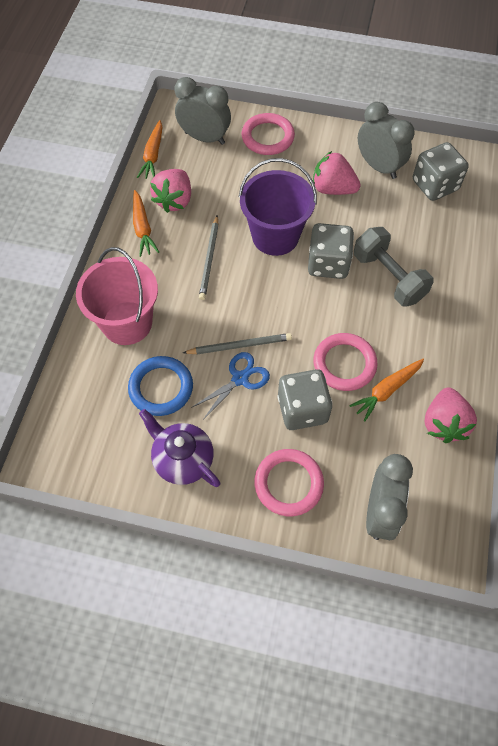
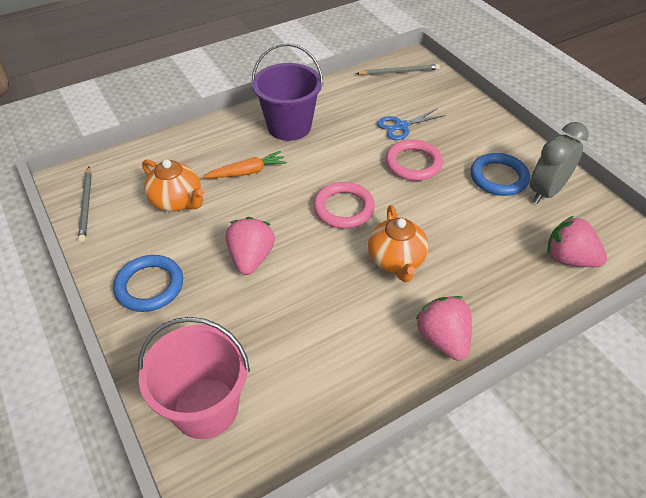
blue ring: [128,356,193,416] = 1 -> [113,255,183,312] [470,153,530,196] = 2
grey clock: [175,77,231,145] [358,102,414,179] [366,454,413,540] = 3 -> [530,122,589,204] = 1
grey dice: [277,369,332,430] [308,223,354,279] [413,142,469,201] = 3 -> none = 0
grey dumbbell: [354,227,433,307] = 1 -> none = 0
orange carrot: [133,190,159,257] [137,120,162,179] [349,359,424,421] = 3 -> [203,151,287,178] = 1
orange teapot: none = 0 -> [142,159,204,212] [368,205,429,282] = 2
pink ring: [242,113,295,155] [254,449,324,516] [313,333,378,391] = 3 -> [313,182,375,229] [385,139,443,181] = 2
purple teapot: [139,409,220,487] = 1 -> none = 0

